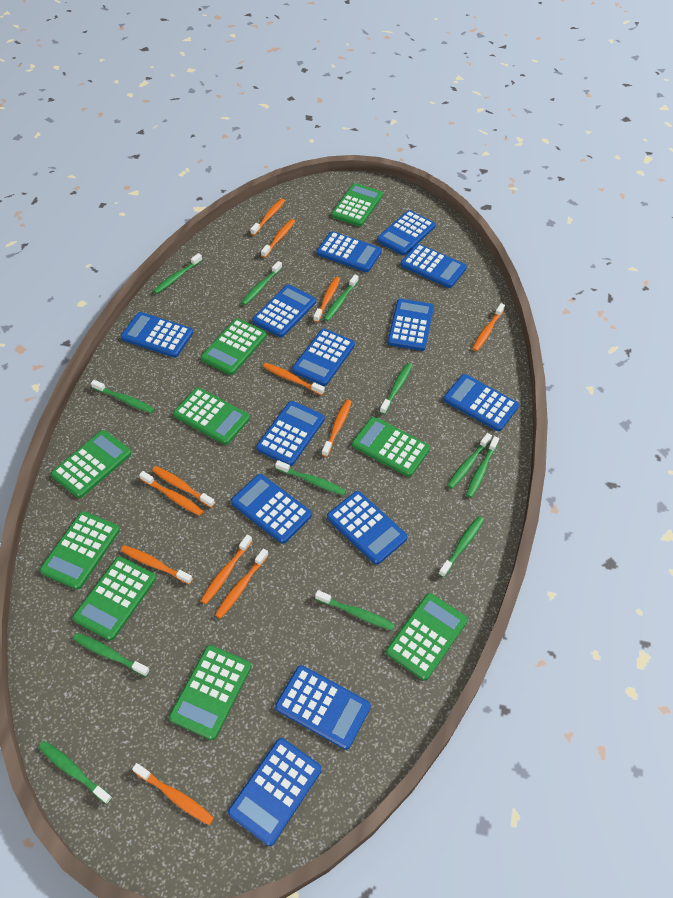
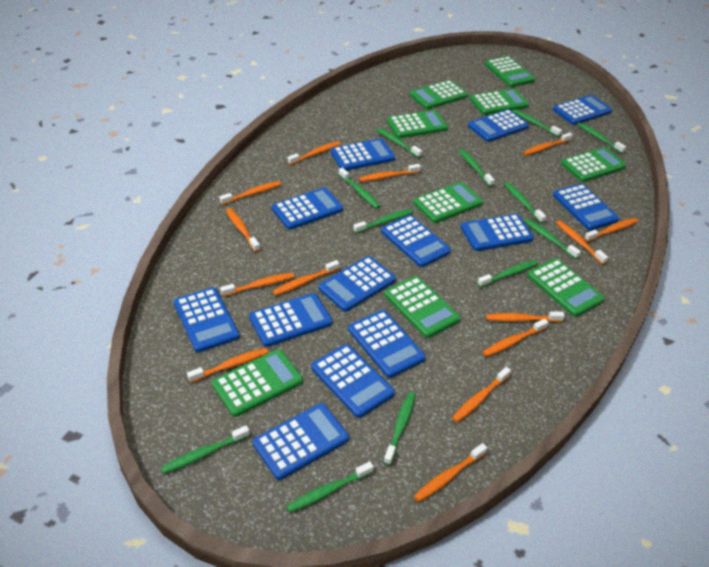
orange toothbrush: [121,545,193,584] [132,763,214,825] [139,471,204,516] [152,466,215,508] [201,535,252,604] [215,549,269,619] [250,199,285,236] [261,219,295,258] [263,363,325,395] [313,277,340,323] [322,400,352,457] [472,303,505,351] = 12 -> [187,348,268,383] [219,181,281,205] [220,273,294,297] [226,208,260,252] [273,260,339,296] [288,141,341,165] [359,164,421,182] [414,443,487,502] [452,367,511,422] [482,319,549,357] [486,311,565,322] [523,133,572,155] [556,220,608,264] [584,218,638,242] = 14

